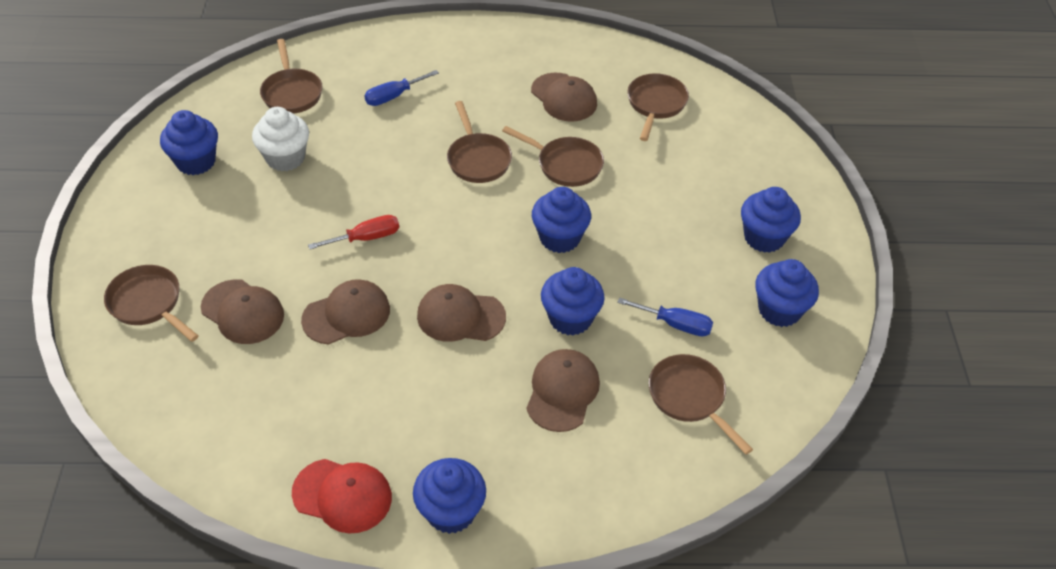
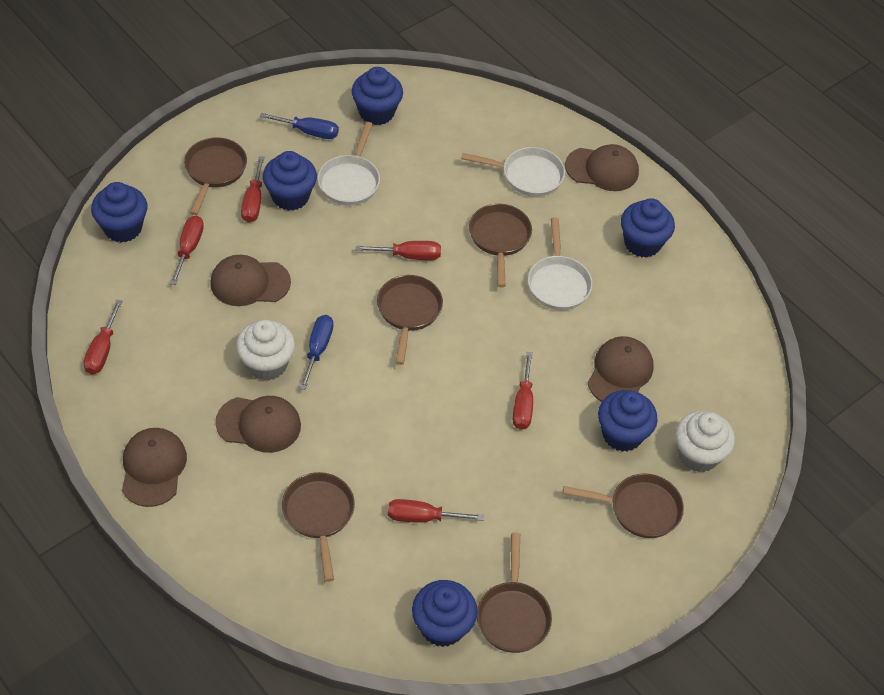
red cap: [292,459,392,533] = 1 -> none = 0
red screwdriver: [308,215,399,249] = 1 -> [83,300,122,374] [170,216,204,285] [241,156,264,223] [356,241,441,260] [388,499,484,523] [513,352,533,430] = 6
white cupcake: [252,107,309,171] = 1 -> [236,320,295,381] [675,411,735,472] = 2
white pan: none = 0 -> [318,122,380,205] [461,147,565,197] [528,217,592,310] = 3

